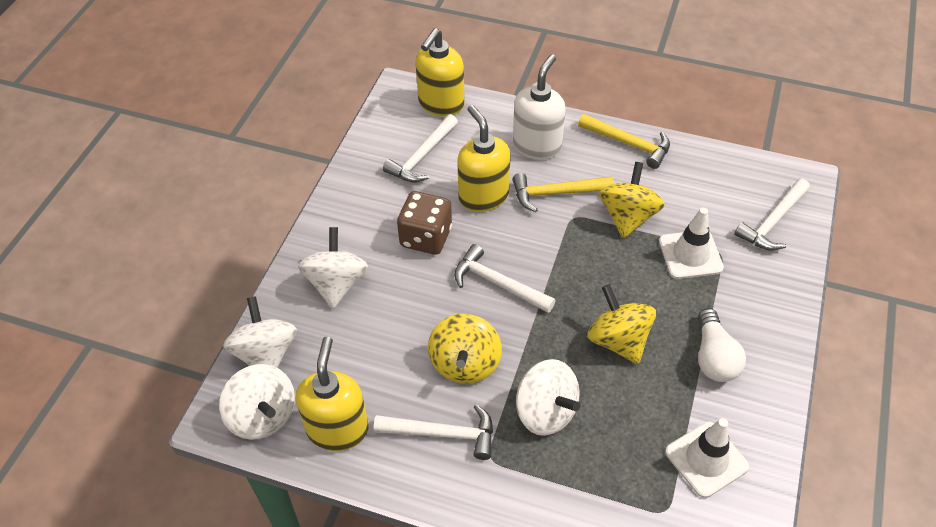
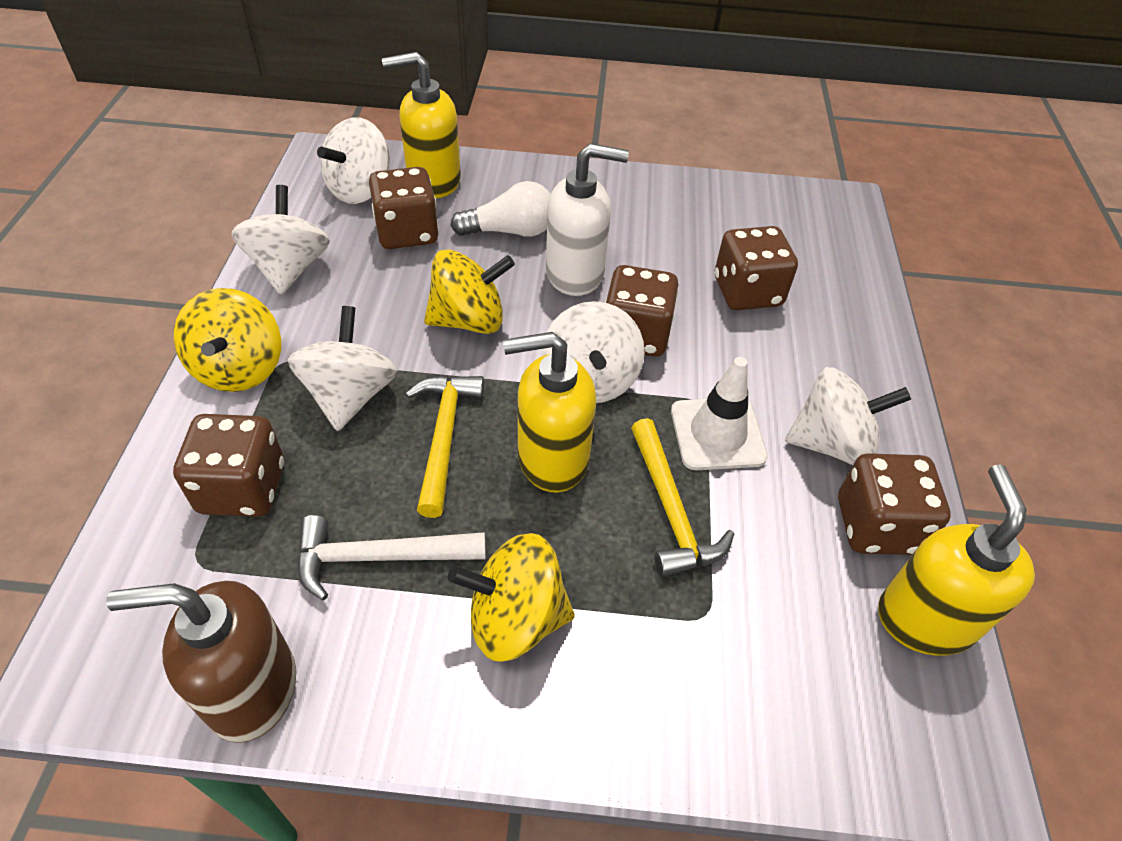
brown dice: [397,191,452,255] = 1 -> [173,414,284,517] [369,167,439,249] [605,265,679,357] [715,226,798,310] [838,453,951,555] = 5
brown soap dispenser: none = 0 -> [106,581,296,743] = 1
white hammer: [374,404,493,460] [383,114,458,183] [454,244,556,313] [734,179,810,250] = 4 -> [297,515,486,600] = 1
white spinning top: [219,364,295,440] [224,296,297,368] [298,227,368,309] [516,359,580,436] = 4 -> [232,185,330,295] [288,306,398,431] [317,117,390,204] [542,301,645,403] [785,367,911,465] = 5
white traffic cone: [659,208,724,279] [665,418,749,498] = 2 -> [671,357,768,470] = 1

